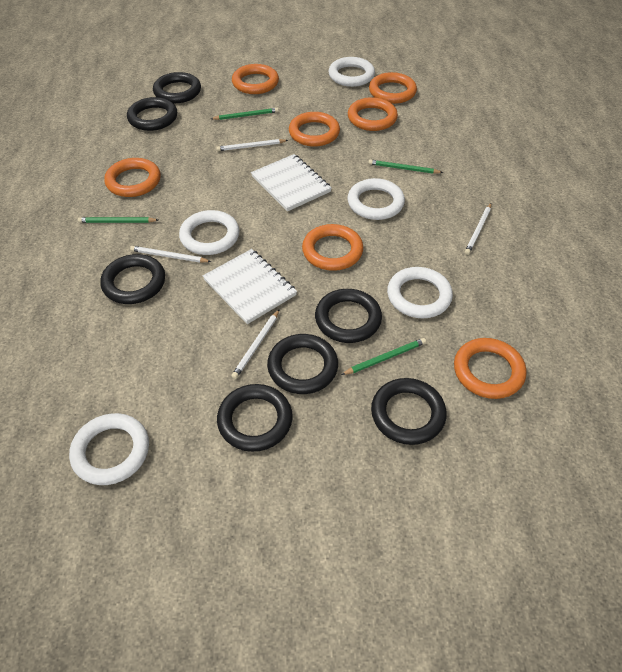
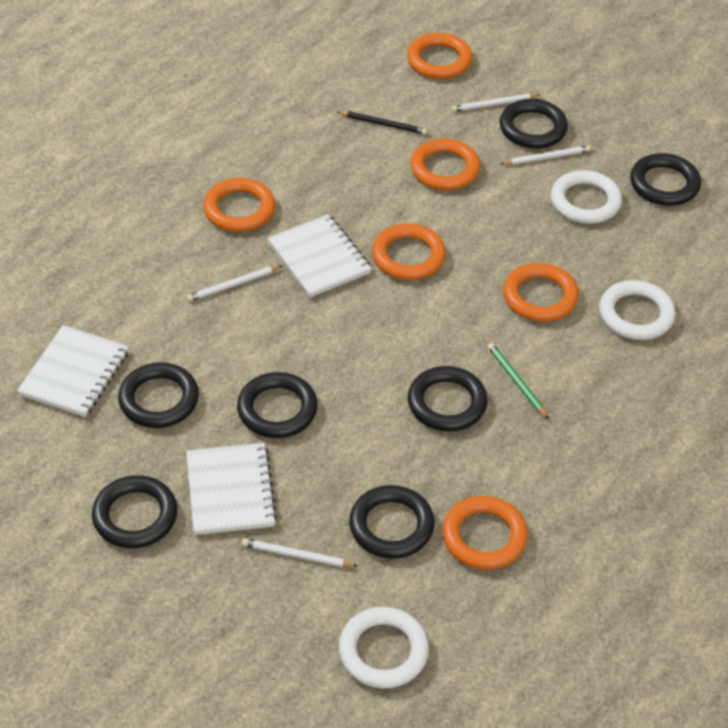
black pencil: none = 0 -> [337,111,427,134] = 1
green pencil: [78,217,158,223] [211,108,279,120] [341,338,426,375] [368,160,443,174] = 4 -> [488,343,548,419] = 1
orange ring: [104,158,161,197] [232,64,279,94] [289,112,340,147] [302,224,363,271] [348,97,398,131] [369,72,417,104] [454,338,527,399] = 7 -> [203,178,276,232] [372,224,446,280] [407,33,472,79] [410,139,480,191] [442,496,528,570] [503,263,579,322] = 6
white notebook: [203,249,297,324] [251,154,331,211] = 2 -> [17,325,129,417] [186,443,277,535] [268,214,372,297] = 3
white ring: [69,413,149,485] [179,210,240,255] [328,57,375,87] [348,178,405,220] [387,267,453,318] = 5 -> [339,607,429,689] [551,170,622,224] [599,280,676,340] = 3

